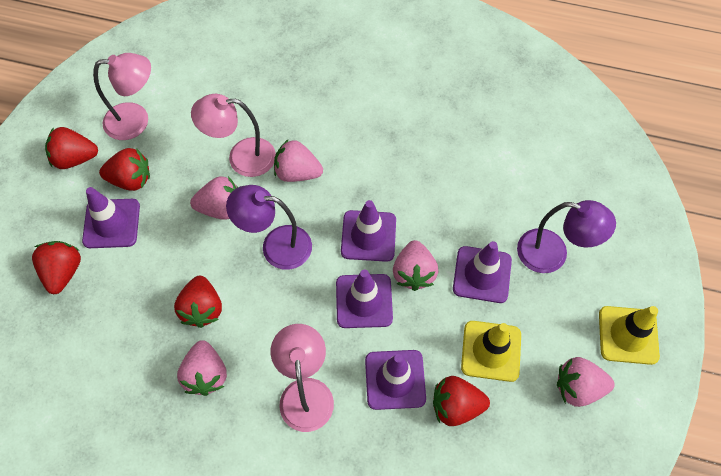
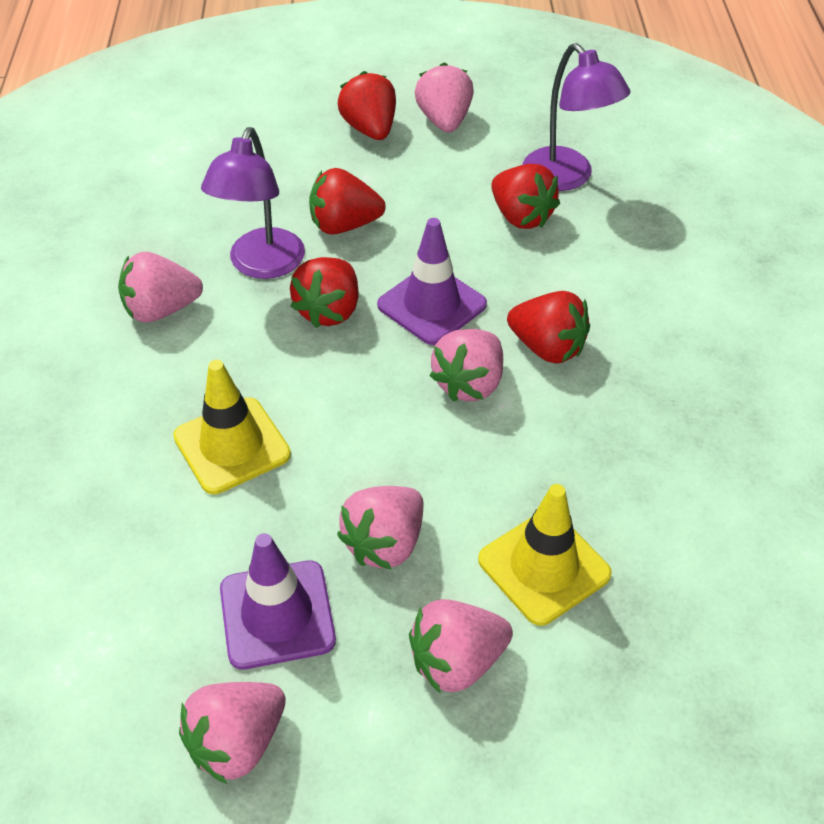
pink lamp: [93,53,151,140] [191,94,276,177] [271,324,334,432] = 3 -> none = 0
pink strawberry: [177,340,227,396] [190,176,238,220] [274,139,323,182] [393,240,438,291] [557,357,615,407] = 5 -> [118,252,203,323] [179,682,286,784] [337,486,423,570] [409,599,513,694] [415,62,474,133] [429,329,503,402] = 6
purple traffic cone: [82,187,140,248] [336,270,393,328] [341,200,396,262] [365,350,426,410] [453,241,512,303] = 5 -> [220,533,336,670] [377,218,487,345] = 2

